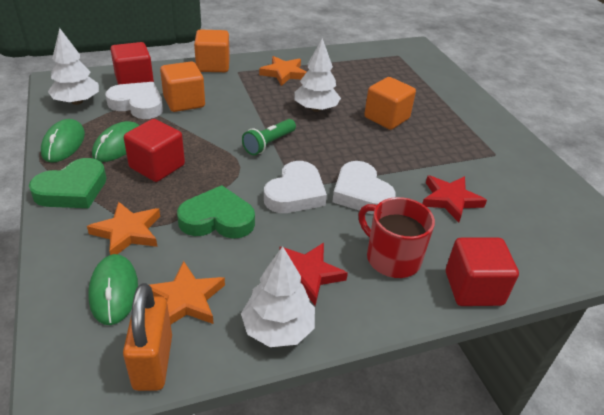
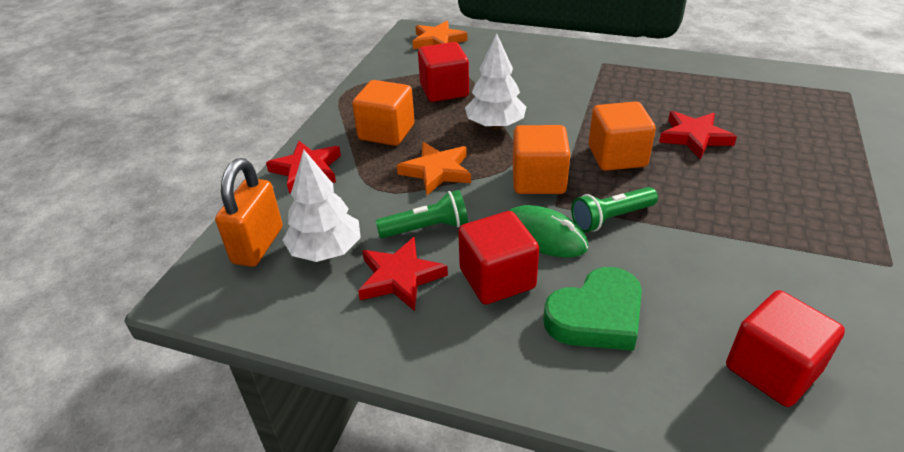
green flashlight: [242,119,296,155] = 1 -> [376,190,468,238] [571,187,658,232] = 2
green heart: [29,158,106,208] [177,185,255,239] = 2 -> [543,267,642,351] = 1
green mouse: [41,119,85,163] [88,254,138,325] [92,121,140,162] = 3 -> [509,205,589,258] = 1
orange star: [87,201,160,255] [149,261,225,324] [259,56,307,86] = 3 -> [397,142,471,195] [413,21,467,49] = 2
red mug: [359,197,435,278] = 1 -> none = 0
red star: [279,243,348,306] [422,176,487,222] = 2 -> [266,141,341,193] [358,237,448,311] [659,111,737,159] = 3
white heart: [105,82,163,119] [264,161,327,213] [332,161,396,214] = 3 -> none = 0
white tree: [48,28,99,105] [241,246,315,347] [295,38,341,112] = 3 -> [283,150,361,262] [465,33,526,129] = 2

